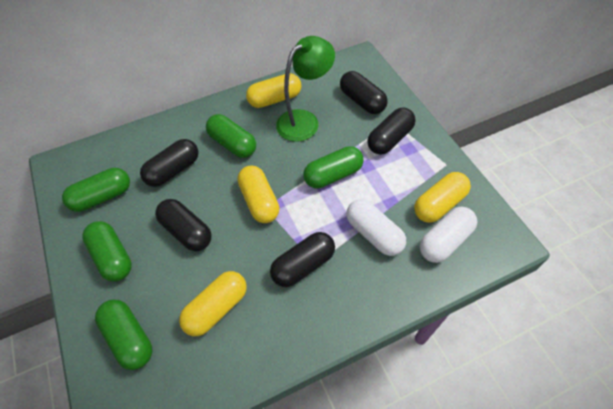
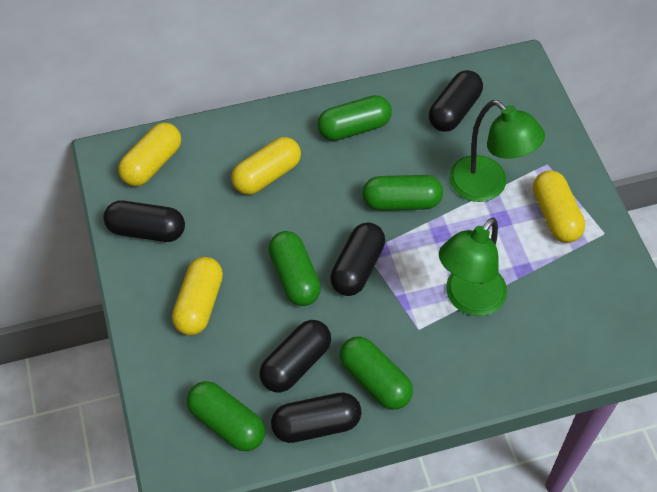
green lamp: [276,36,335,142] = 1 -> [439,218,507,316] [449,100,545,202] = 2
white capsule: [346,199,406,256] [420,207,477,263] = 2 -> none = 0

